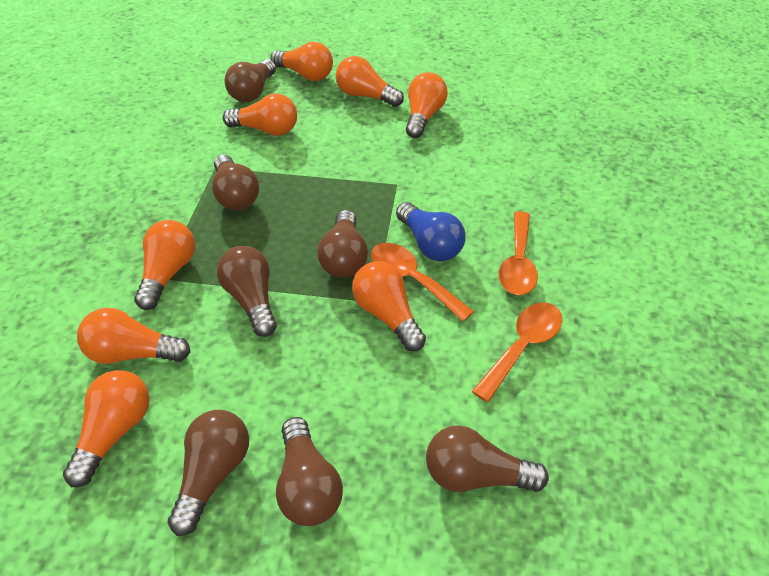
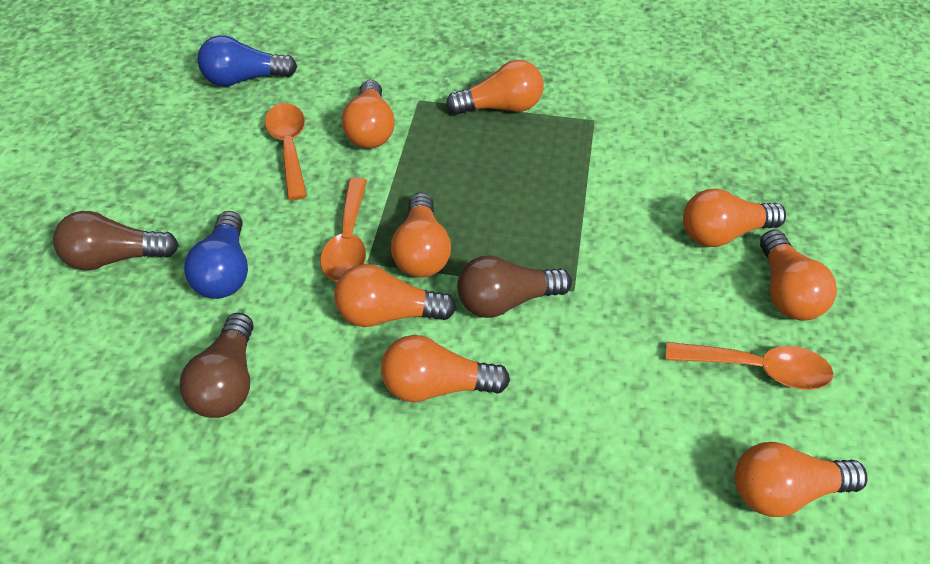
blue light bulb: [396,202,466,261] = 1 -> [184,211,248,299] [197,35,297,86] = 2
brown light bulb: [168,410,249,536] [212,154,259,210] [217,246,277,337] [225,59,276,102] [276,417,343,526] [318,210,368,278] [426,425,549,492] = 7 -> [53,211,179,271] [180,313,254,418] [457,255,572,318] = 3

